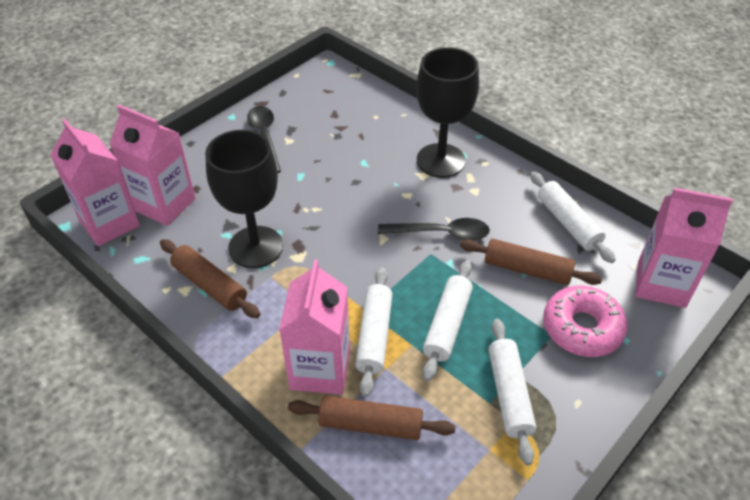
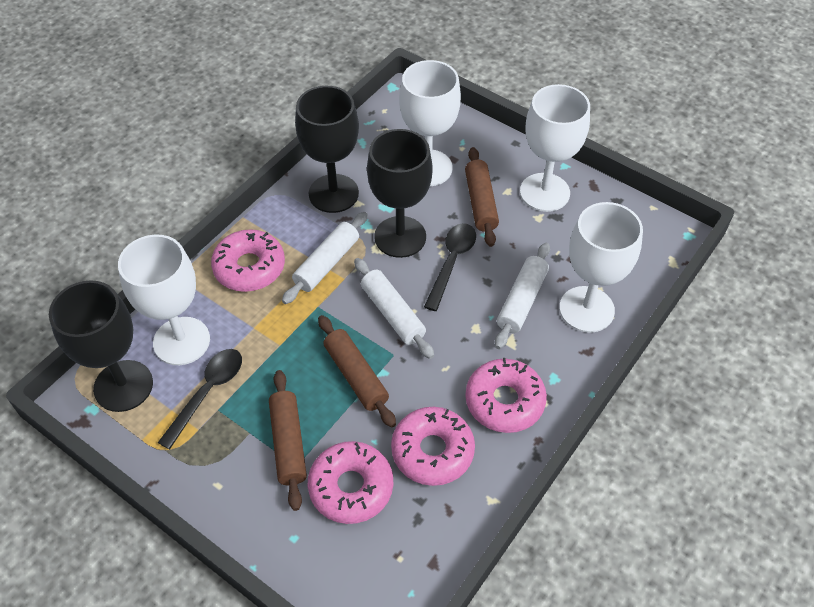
black goblet: [205,130,283,268] [417,47,479,178] = 2 -> [49,280,153,412] [295,86,359,213] [367,129,433,258] = 3
pink carton: [50,119,140,246] [110,105,196,226] [279,260,350,395] [635,188,733,308] = 4 -> none = 0
pink donut: [543,286,627,357] = 1 -> [211,229,285,292] [308,441,393,524] [391,407,475,486] [465,358,547,433] = 4
white goblet: none = 0 -> [118,234,210,365] [399,60,461,186] [520,84,590,212] [559,202,643,333] = 4
white rolling pin: [355,267,393,397] [423,260,473,381] [488,319,536,465] [530,171,615,263] = 4 -> [282,212,368,304] [354,258,434,359] [495,243,550,349] = 3

